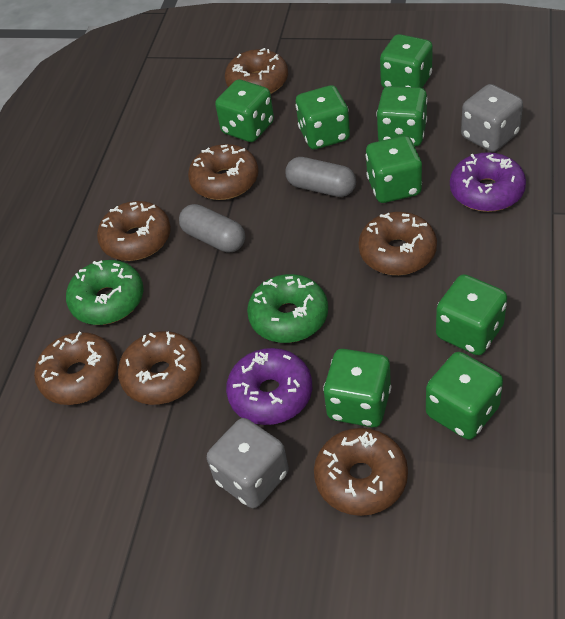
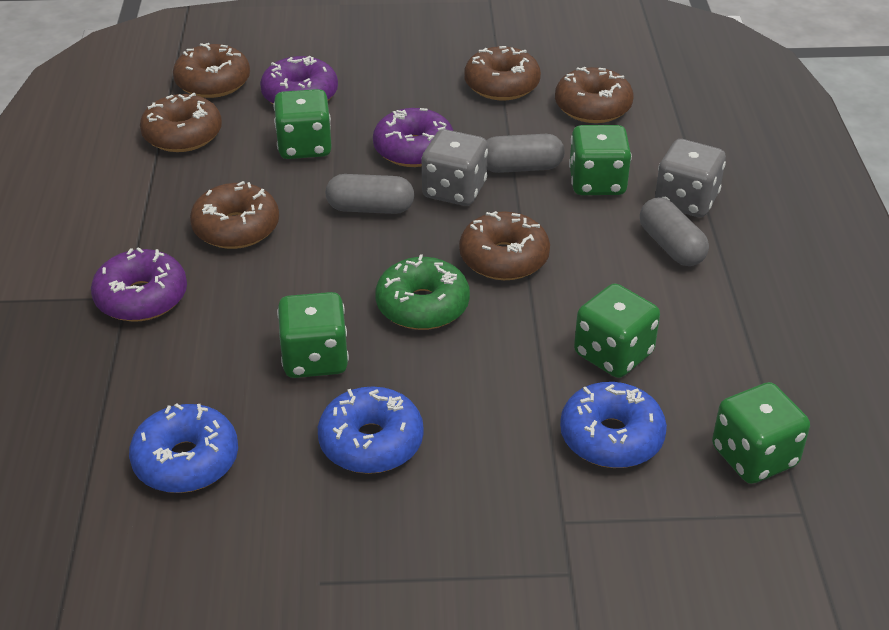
blue donut: none = 0 -> [129,403,238,493] [318,386,424,474] [560,382,667,468] = 3
brown donut: [34,332,117,405] [97,201,171,261] [118,331,202,405] [188,144,259,200] [225,48,288,94] [314,428,408,516] [358,212,437,275] = 7 -> [140,93,222,152] [173,43,250,98] [190,181,279,249] [459,211,550,280] [464,46,541,100] [555,67,633,123] = 6
green dice: [215,80,274,142] [296,85,350,149] [323,349,391,427] [365,136,422,203] [376,86,428,146] [380,34,433,88] [426,352,503,440] [436,274,507,355] = 8 -> [274,89,332,159] [277,292,349,378] [569,125,632,195] [574,283,660,378] [712,382,810,484] = 5
green donut: [66,260,144,325] [247,274,328,343] = 2 -> [375,254,470,330] = 1
grey capsule: [179,204,245,252] [285,157,356,197] = 2 -> [326,174,414,214] [486,134,565,173] [640,197,709,266] = 3
purple donut: [226,348,312,425] [450,152,526,212] = 2 -> [91,247,187,322] [260,56,338,104] [373,108,453,167] = 3

